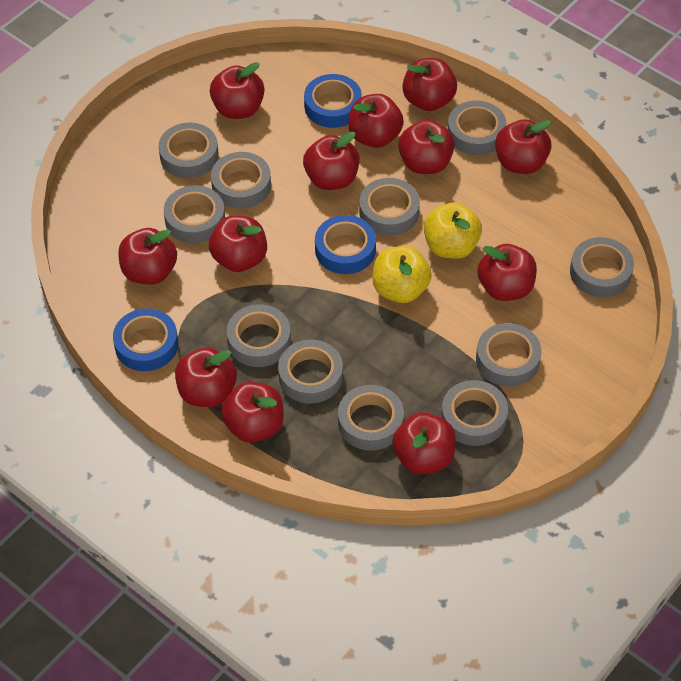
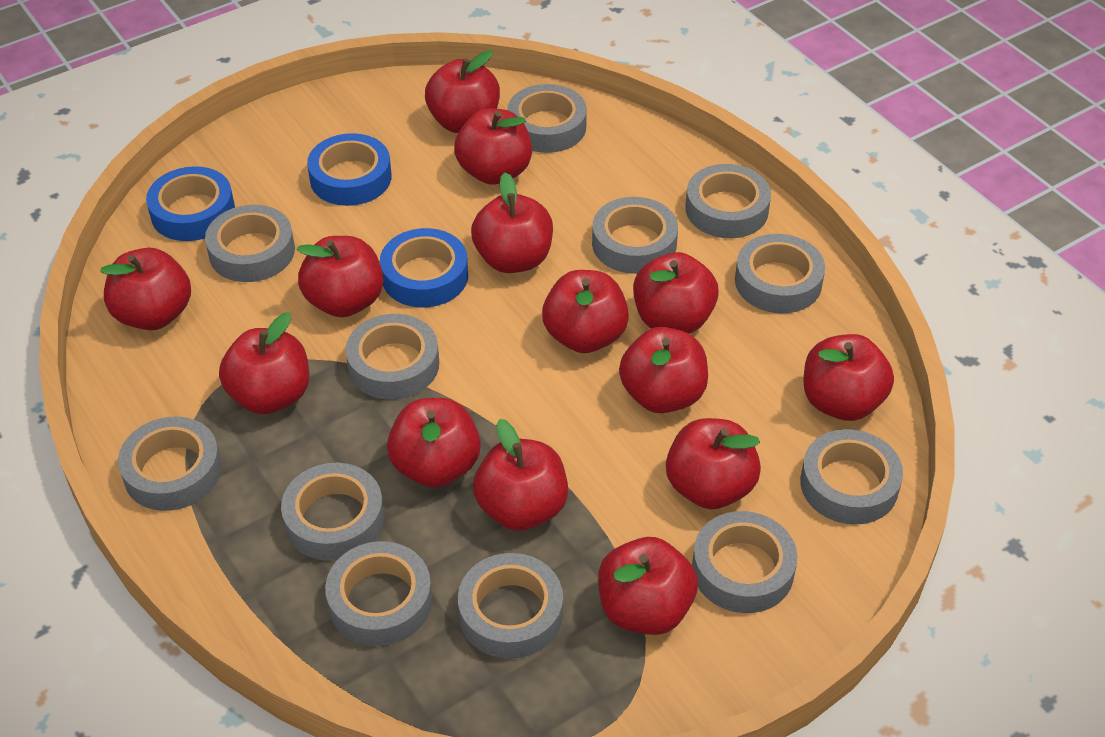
grey tape: [159,123,218,178] [164,185,225,243] [211,152,271,209] [227,304,291,367] [278,339,343,404] [338,385,404,451] [359,178,420,236] [441,380,508,446] [447,101,507,155] [476,323,541,387] [570,237,634,297] = 11 -> [118,417,222,511] [205,205,295,282] [281,463,384,561] [325,541,432,646] [346,314,439,400] [458,553,563,659] [507,84,587,153] [592,197,678,274] [685,164,771,238] [692,511,797,613] [735,234,825,313] [800,429,903,525] = 12
red apple: [118,228,177,285] [175,347,237,407] [209,215,267,272] [210,62,265,119] [221,382,284,443] [303,132,359,190] [348,94,404,148] [392,412,456,474] [398,120,455,174] [402,58,457,111] [477,244,537,301] [495,119,551,174] = 12 -> [100,248,191,330] [219,312,309,414] [297,236,383,317] [387,398,481,488] [425,50,500,133] [454,108,532,185] [471,172,553,273] [473,419,568,531] [542,270,629,353] [598,537,698,635] [619,327,708,413] [633,252,719,334] [666,418,761,509] [803,334,894,421] = 14
yellow apple: [372,246,432,303] [424,202,482,259] = 2 -> none = 0

